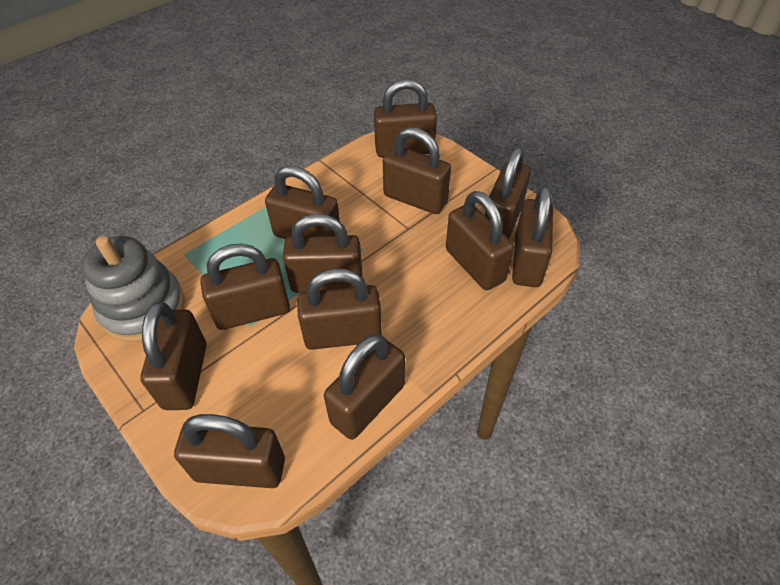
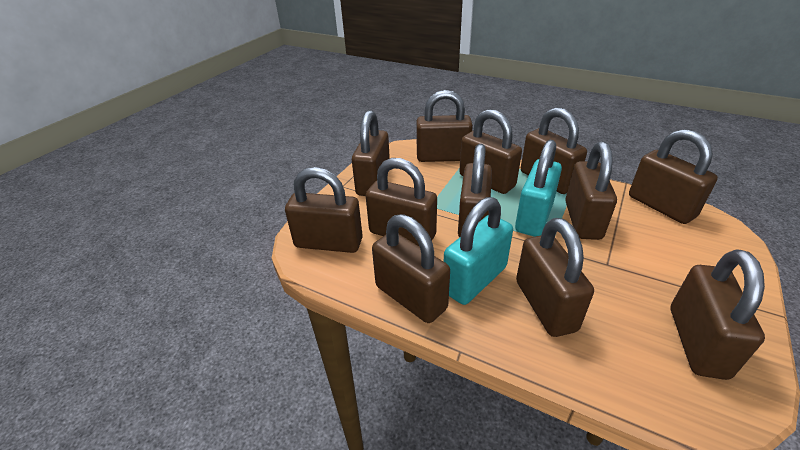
grey stacking toy: [81,236,184,342] = 1 -> none = 0
turquoise padlock: none = 0 -> [444,197,513,305] [515,140,562,236] = 2

